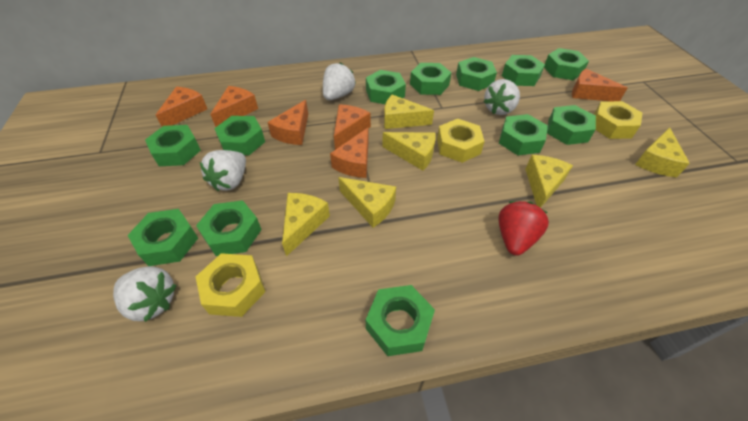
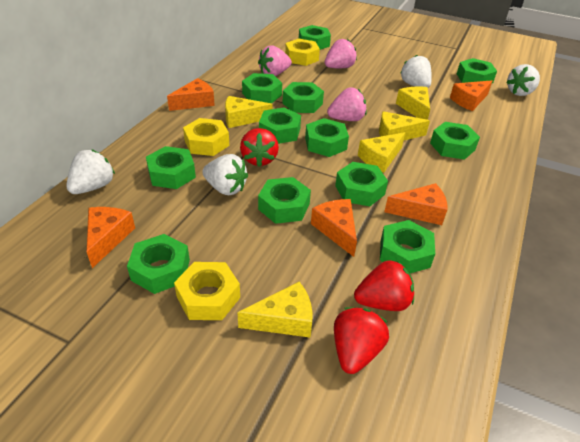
orange cheese: [156,87,207,126] [210,86,258,127] [267,100,308,145] [330,128,369,178] [334,104,371,150] [572,69,627,101] = 6 -> [87,207,135,268] [167,78,215,111] [311,199,357,257] [384,183,447,225] [450,80,492,111] = 5
pink strawberry: none = 0 -> [258,45,292,76] [325,39,357,68] [327,87,367,121] = 3
red strawberry: [499,201,549,256] = 1 -> [240,128,279,167] [334,307,389,374] [354,260,414,311] = 3
yellow cheese: [282,193,330,256] [338,177,396,228] [382,132,436,171] [384,95,434,129] [525,155,573,208] [635,127,690,177] = 6 -> [225,96,273,128] [237,282,313,337] [358,132,405,173] [379,111,430,140] [396,87,430,120] = 5

